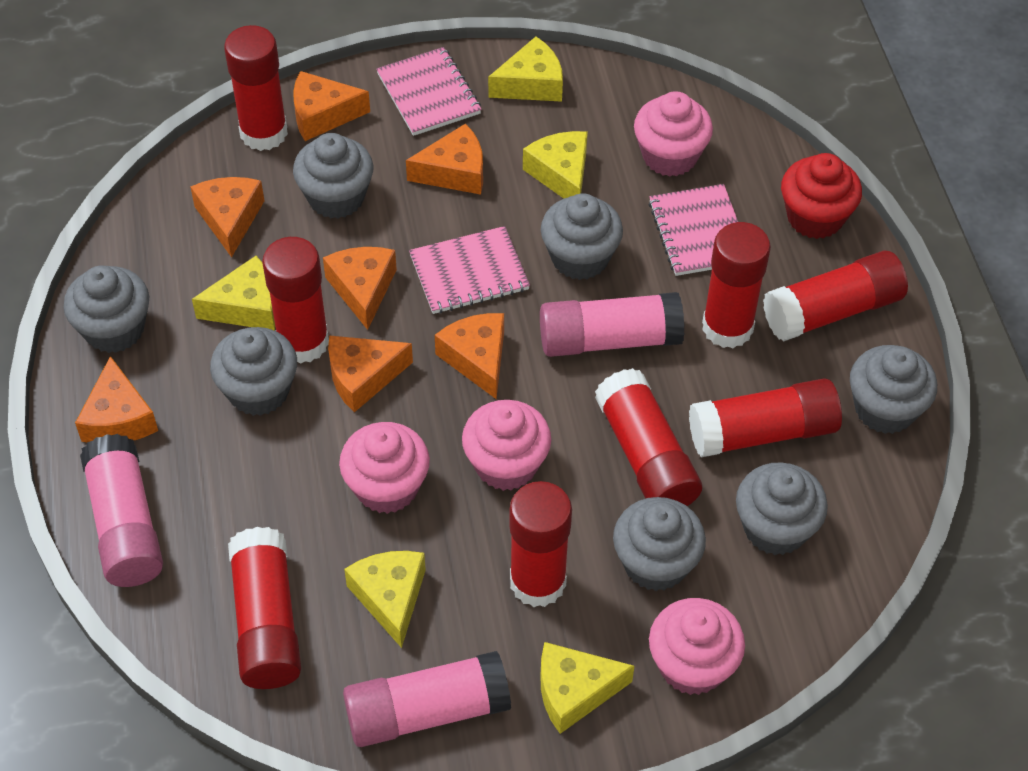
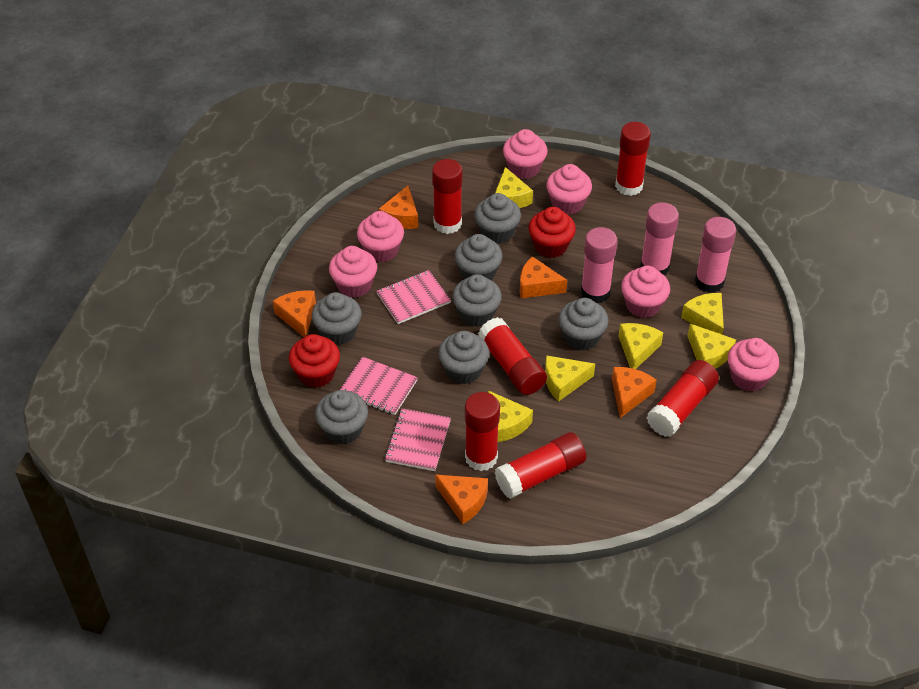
orange cheese: [75,356,158,442] [190,177,264,257] [293,71,370,141] [323,247,397,330] [328,335,413,412] [406,123,483,195] [435,313,504,399] = 7 -> [273,290,316,337] [379,186,418,229] [435,474,488,524] [520,256,567,299] [612,367,657,418] = 5
pink cupcake: [339,422,430,514] [462,400,551,491] [634,91,713,177] [649,598,745,695] = 4 -> [329,246,377,298] [357,211,404,262] [503,129,548,179] [546,164,592,215] [621,266,670,318] [728,338,779,392] = 6
red cupcake: [781,153,862,239] = 1 -> [289,334,340,388] [529,207,576,258] = 2
red glue stick: [224,25,288,151] [228,527,301,689] [262,237,329,364] [509,481,572,607] [595,368,702,506] [689,378,842,457] [702,222,771,348] [763,250,908,342] = 8 -> [432,159,463,234] [465,392,500,471] [478,317,547,395] [495,432,586,499] [615,122,651,196] [647,360,719,437] = 6
yellow cheese: [192,256,275,331] [344,551,426,648] [488,37,563,102] [523,131,588,199] [541,642,634,734] = 5 -> [488,390,533,442] [495,167,533,208] [545,355,595,402] [618,323,663,369] [681,293,724,334] [687,324,736,369] = 6

